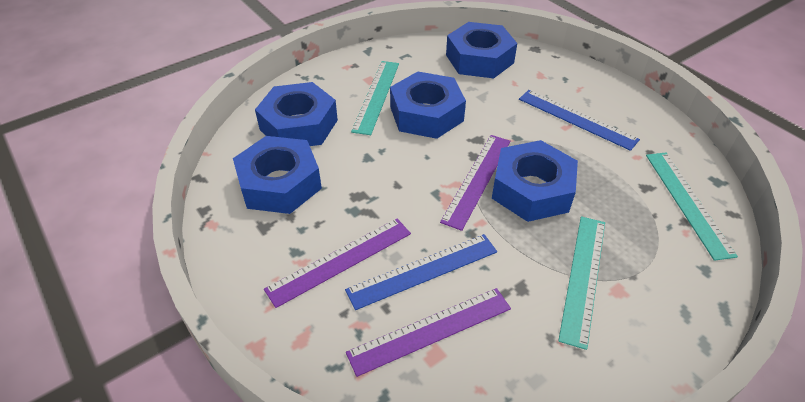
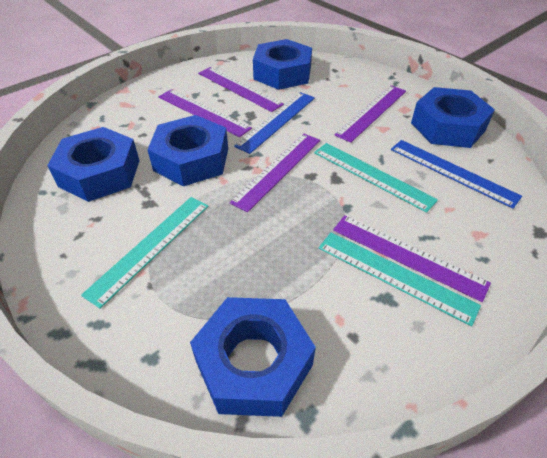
purple ruler: [264,218,411,308] [346,288,511,377] [440,135,510,231] = 3 -> [158,89,252,138] [198,67,284,112] [230,134,320,212] [333,215,491,302] [335,85,406,143] = 5

